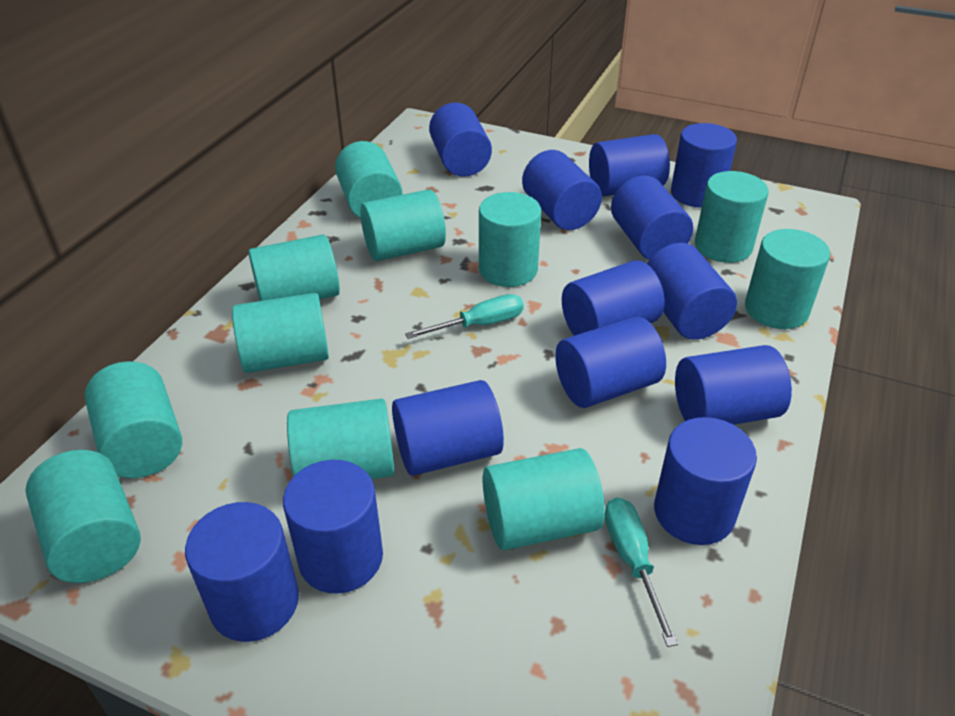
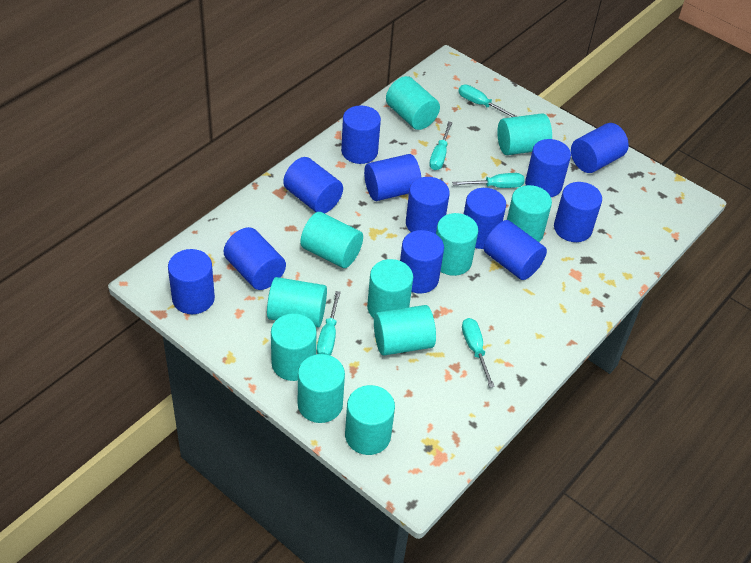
blue cylinder: [185,502,299,642] [283,460,383,594] [392,380,504,476] [429,103,492,177] [522,150,602,230] [555,317,666,408] [562,260,665,336] [589,134,670,197] [611,175,693,260] [647,243,737,340] [654,417,757,545] [671,123,737,208] [675,345,792,425] = 13 -> [168,249,215,314] [224,227,286,290] [283,157,343,214] [341,105,381,164] [364,154,421,201] [400,230,444,293] [406,177,450,234] [464,188,506,249] [484,220,547,280] [525,139,571,197] [554,182,602,242] [571,123,629,173] = 12
turquoise screwdriver: [405,294,524,339] [605,497,678,647] = 2 -> [317,291,341,356] [429,121,452,170] [452,173,525,188] [459,84,518,117] [462,318,495,388] = 5

